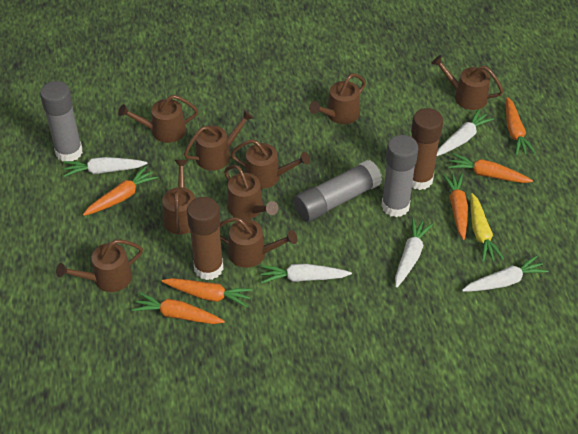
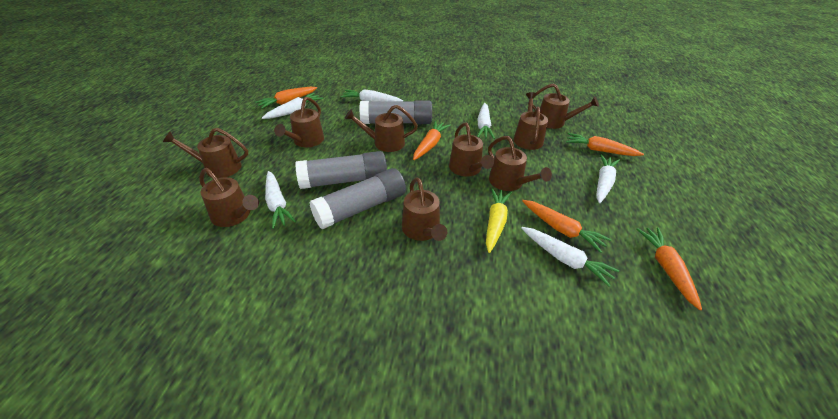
brown glue stick: [187,197,224,280] [411,108,443,190] = 2 -> none = 0
orange carrot: [83,166,158,216] [132,292,225,324] [161,278,253,307] [442,173,468,240] [448,153,533,183] [506,97,536,156] = 6 -> [255,87,317,109] [413,121,451,160] [522,200,611,253] [566,133,644,156] [636,228,702,310] = 5
white carrot: [63,157,148,177] [261,264,352,284] [395,218,433,288] [437,109,494,156] [462,255,548,292] = 5 -> [262,93,323,119] [265,171,296,229] [340,89,403,102] [477,103,495,139] [521,227,619,287] [596,155,620,203] = 6

